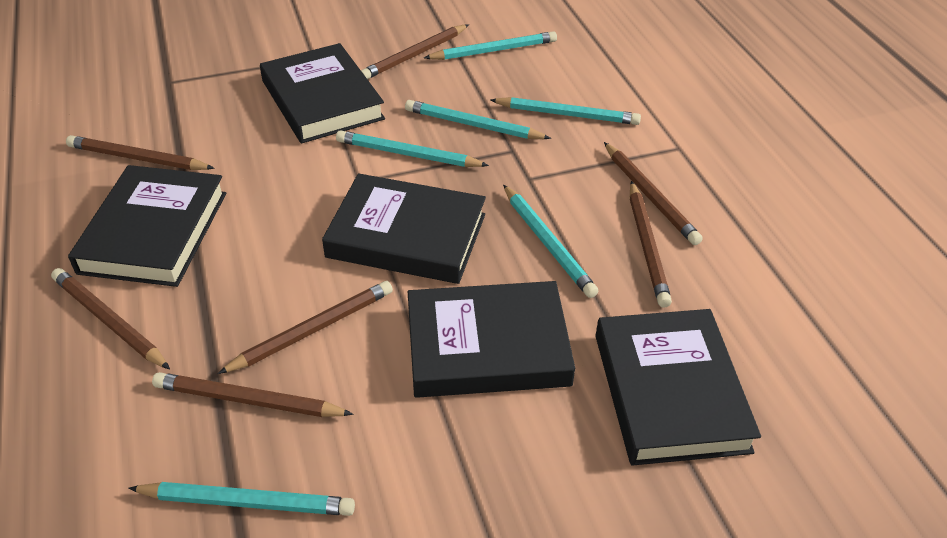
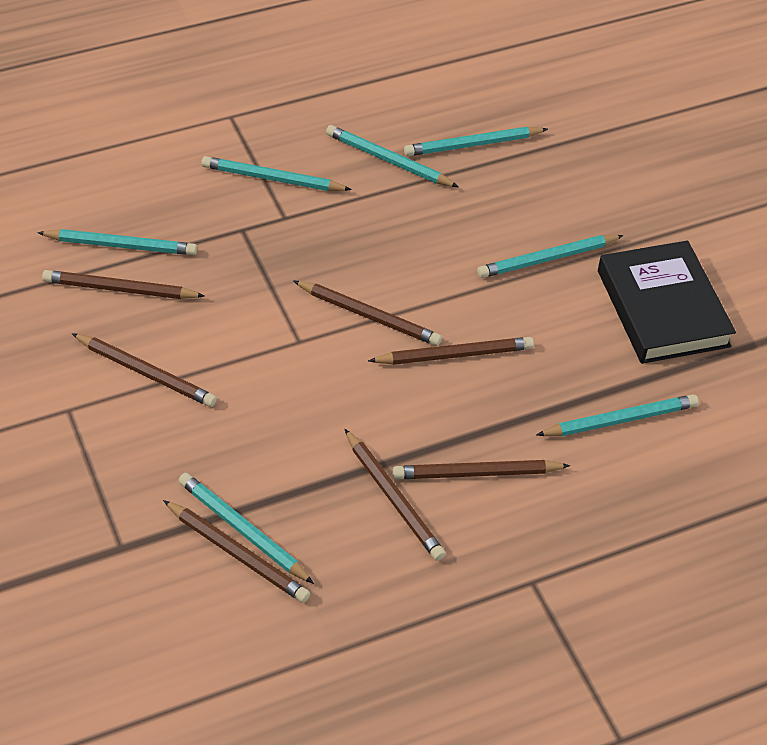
black book: [68,165,226,287] [260,43,385,143] [322,173,486,284] [408,281,575,398] [595,309,761,466] = 5 -> [598,240,736,364] = 1
turquoise pencil: [128,482,355,516] [336,130,489,167] [405,100,551,139] [424,31,557,60] [490,97,641,125] [503,184,599,298] = 6 -> [37,229,197,255] [178,473,314,584] [201,156,352,191] [326,125,458,187] [404,127,548,156] [477,235,624,278] [536,394,699,436] = 7

